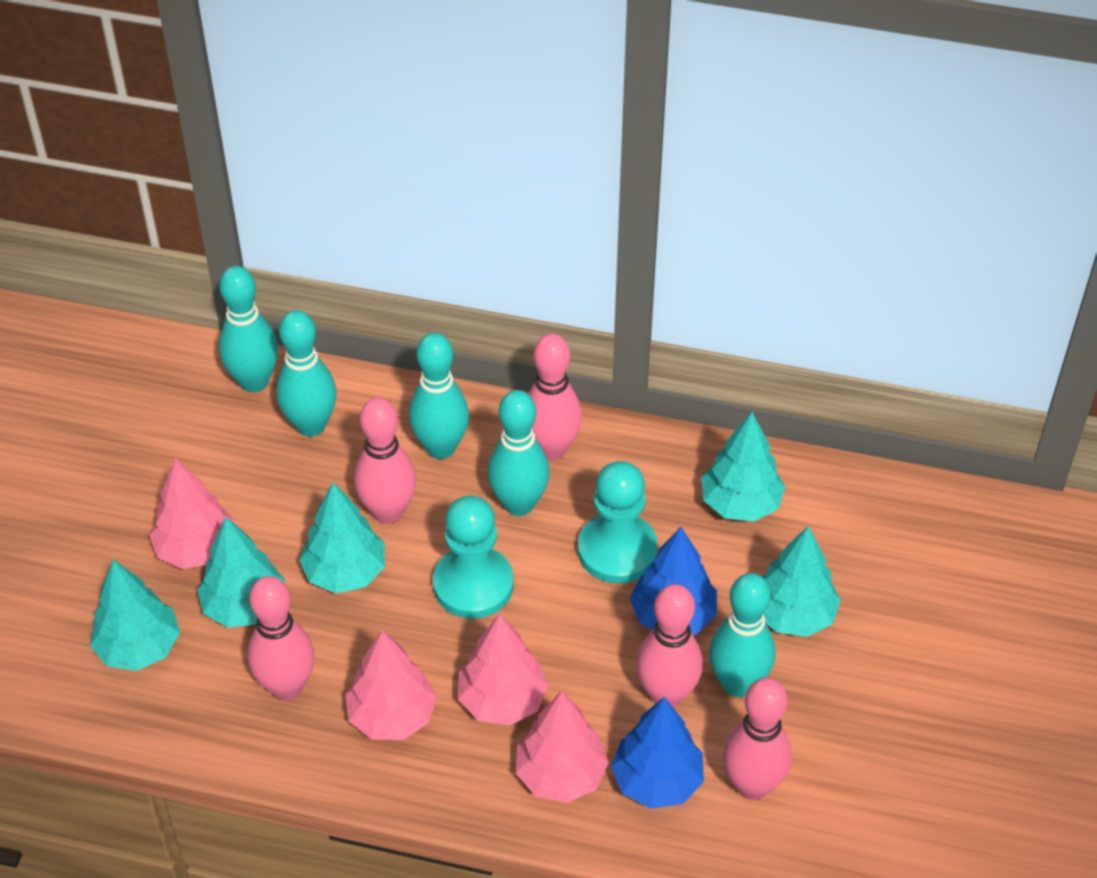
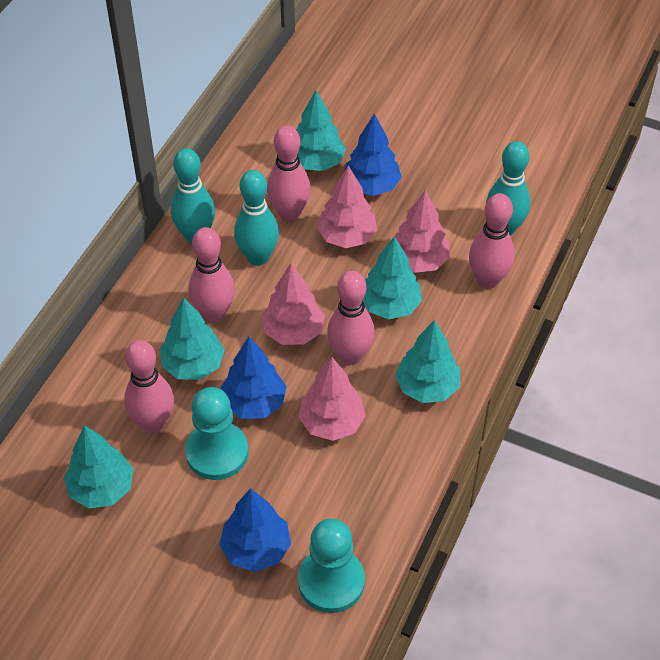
blue tree: [611,697,704,809] [630,527,717,635] = 2 -> [219,488,291,572] [220,337,287,419] [344,114,402,196] = 3
turquoise bowling pin: [219,266,278,392] [276,310,337,437] [409,333,469,459] [488,390,550,516] [709,573,775,697] = 5 -> [171,148,215,244] [234,170,279,266] [486,141,530,236] = 3

